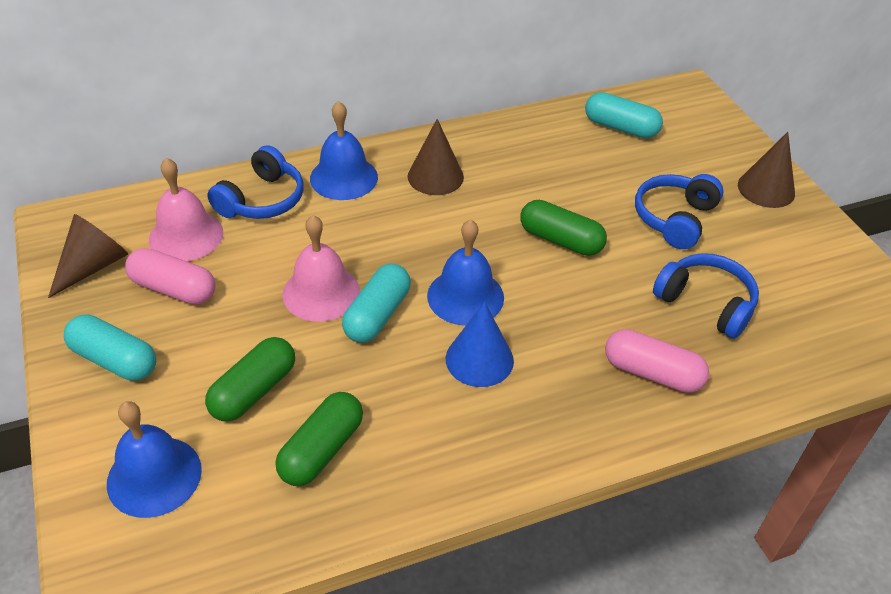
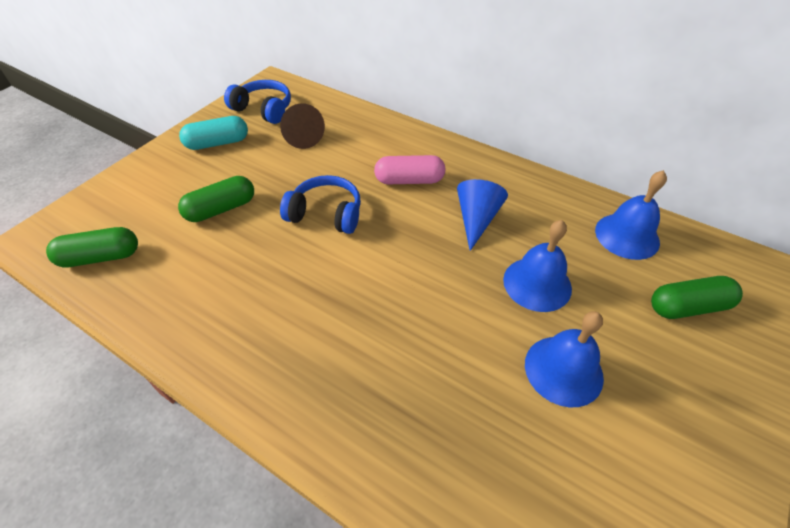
blue headphones: [207,145,304,219] [635,174,724,249] [653,253,759,339] = 3 -> [224,80,291,124] [280,175,361,234] = 2
brown cone: [48,214,128,298] [408,119,464,195] [738,132,795,208] = 3 -> [280,103,325,149] = 1
pink bell: [149,158,223,261] [282,215,360,322] = 2 -> none = 0
pink capsule: [125,248,216,304] [605,329,709,393] = 2 -> [374,155,445,184] = 1
turquoise capsule: [64,315,156,381] [342,264,411,342] [585,92,663,138] = 3 -> [179,116,248,150] = 1

